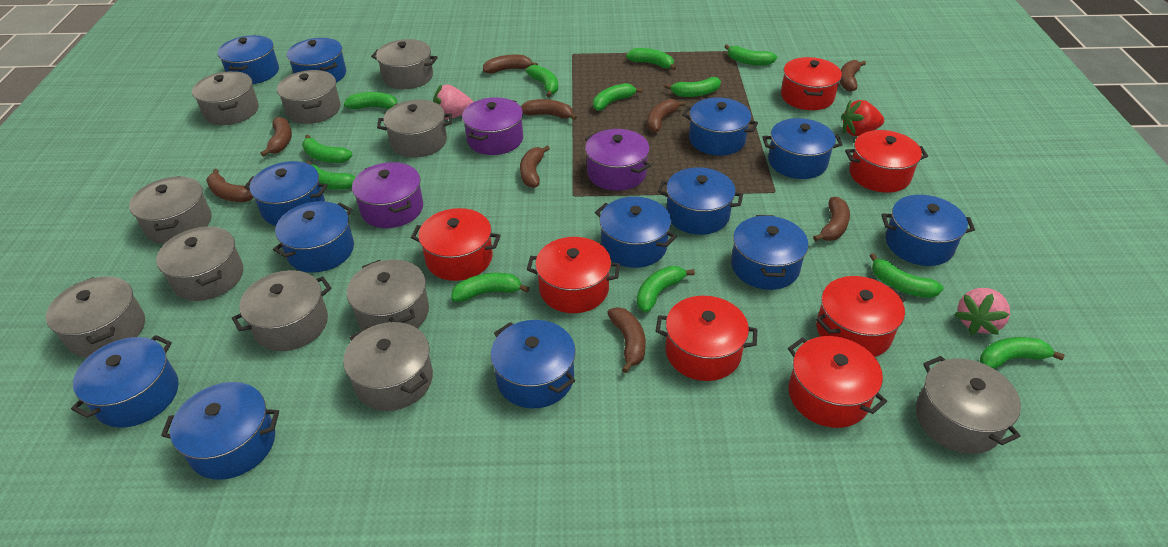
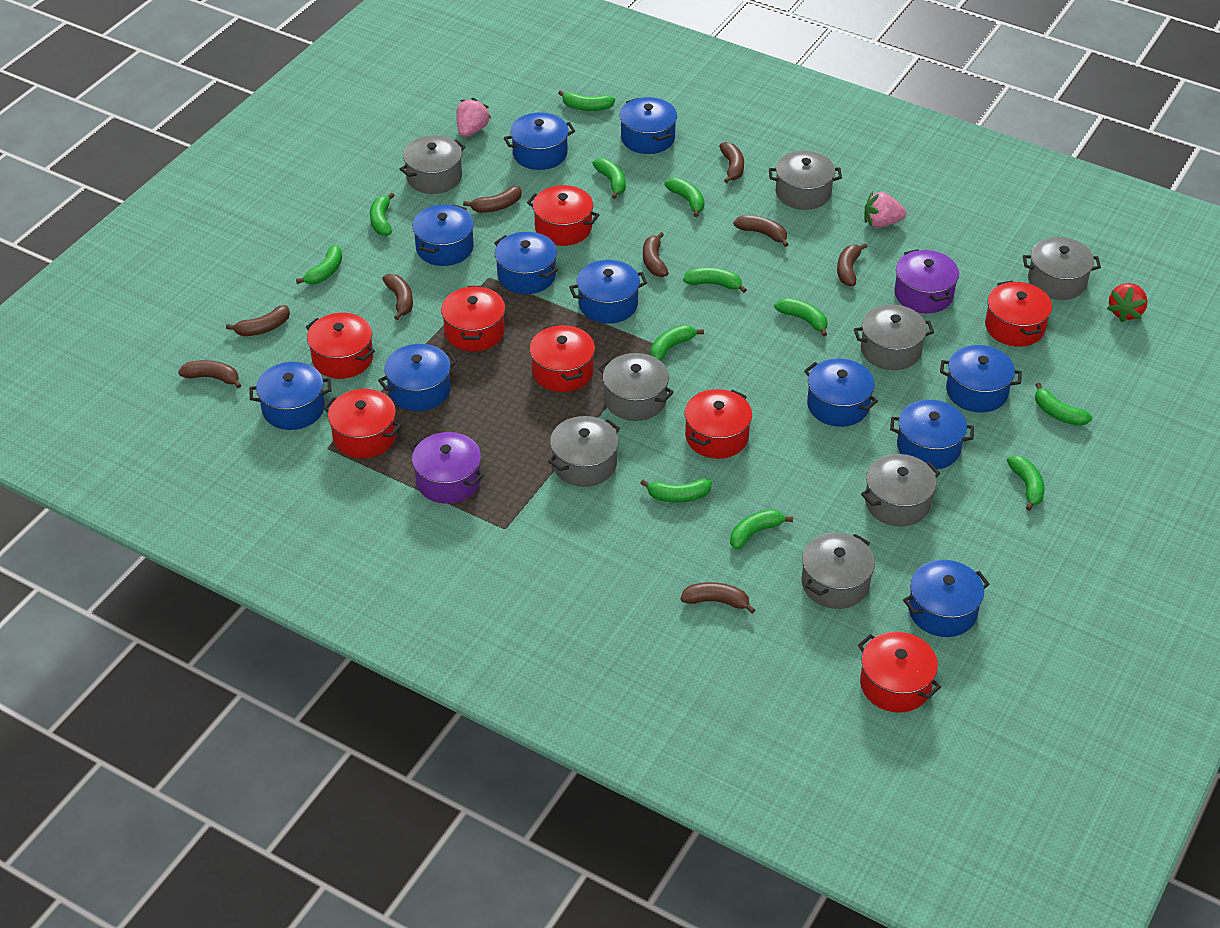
blue pot: [71,335,179,428] [161,382,279,480] [218,35,279,84] [244,161,328,226] [273,201,354,273] [287,38,346,83] [491,320,576,409] [595,197,677,268] [658,167,743,235] [682,97,758,156] [731,215,808,290] [762,118,843,179] [882,195,975,266] = 13 -> [249,362,332,430] [378,344,457,411] [412,204,474,266] [494,232,558,294] [504,112,575,170] [569,260,647,324] [620,97,677,154] [804,358,878,427] [890,400,974,469] [903,560,990,637] [940,345,1022,413] = 11
grey pot: [46,276,145,358] [129,176,211,244] [156,226,243,301] [192,71,259,125] [232,270,331,351] [277,70,341,124] [343,322,433,411] [347,259,429,329] [371,39,438,89] [377,100,452,158] [916,356,1021,454] = 11 -> [400,135,466,194] [548,416,620,487] [598,353,674,421] [769,151,842,210] [802,533,875,609] [854,304,934,370] [861,454,940,526] [1023,237,1101,300] = 8
purple pot: [352,162,423,228] [462,97,523,155] [585,129,651,191] = 3 -> [410,432,484,504] [894,249,959,313] = 2
red pot: [411,208,501,281] [527,237,620,313] [656,296,757,381] [781,57,842,110] [788,336,887,428] [816,276,906,357] [845,130,928,193] = 7 -> [306,313,375,379] [324,389,401,458] [441,286,505,351] [527,185,599,246] [530,324,595,392] [684,389,752,459] [858,632,941,713] [985,281,1052,347] = 8

